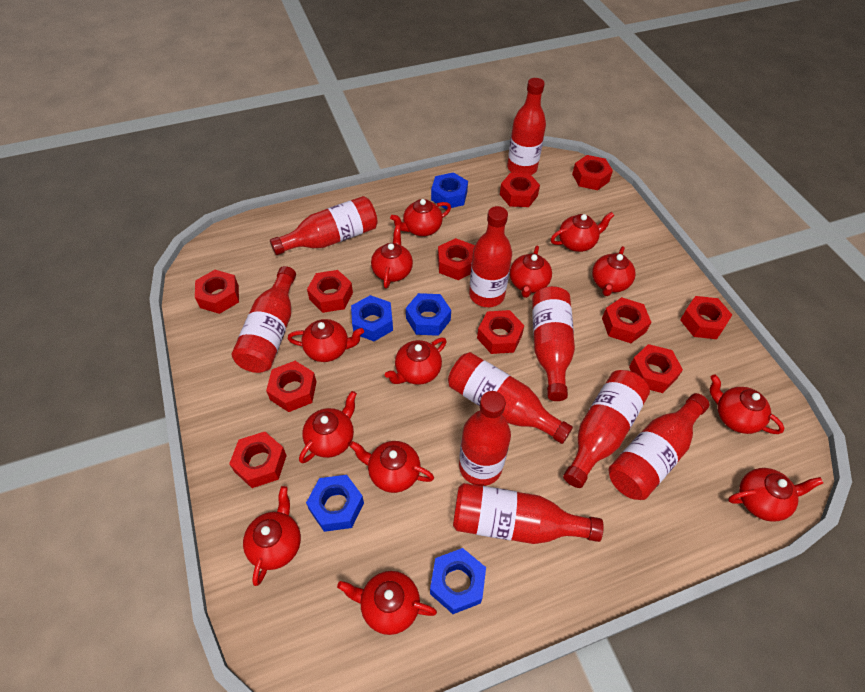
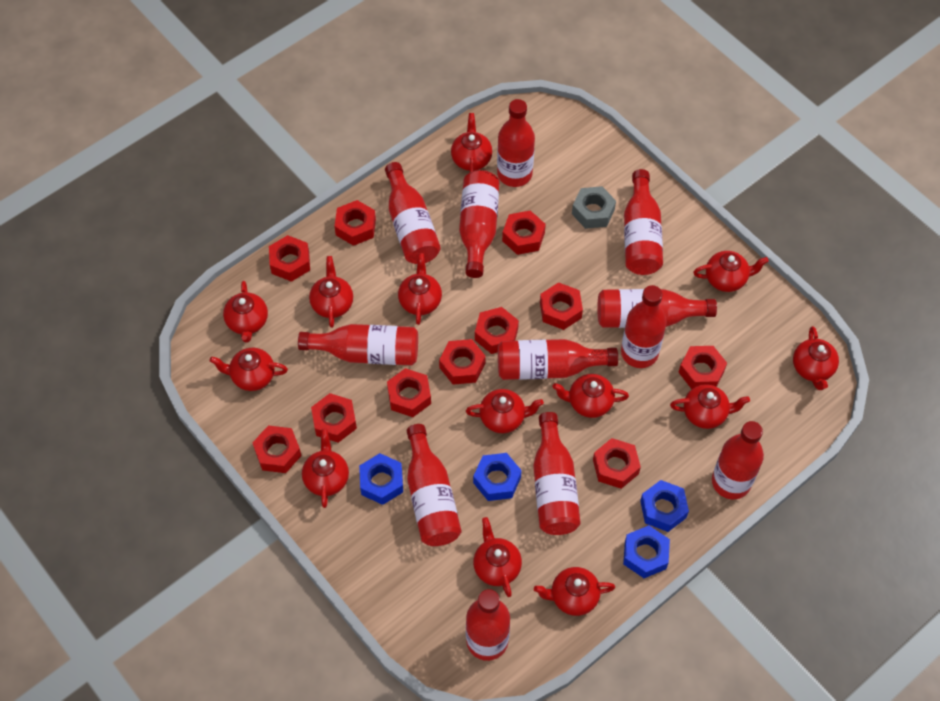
blue nut: [306,475,364,532] [351,295,393,341] [406,293,451,336] [430,548,486,614] [431,172,468,209] = 5 -> [359,453,403,505] [473,453,522,501] [623,525,670,578] [640,480,689,532] = 4
grey nut: none = 0 -> [572,186,616,229] = 1
red bottle: [232,266,296,373] [270,196,378,255] [448,352,573,444] [453,483,604,544] [459,391,511,486] [469,206,512,307] [507,78,546,175] [532,286,575,401] [563,370,650,488] [608,393,709,500] = 10 -> [298,324,418,365] [385,162,441,264] [407,424,461,546] [459,170,499,278] [466,589,510,661] [497,99,535,187] [498,339,618,380] [533,412,581,535] [597,289,717,328] [621,285,667,368] [624,169,663,275] [712,421,764,499] = 12

